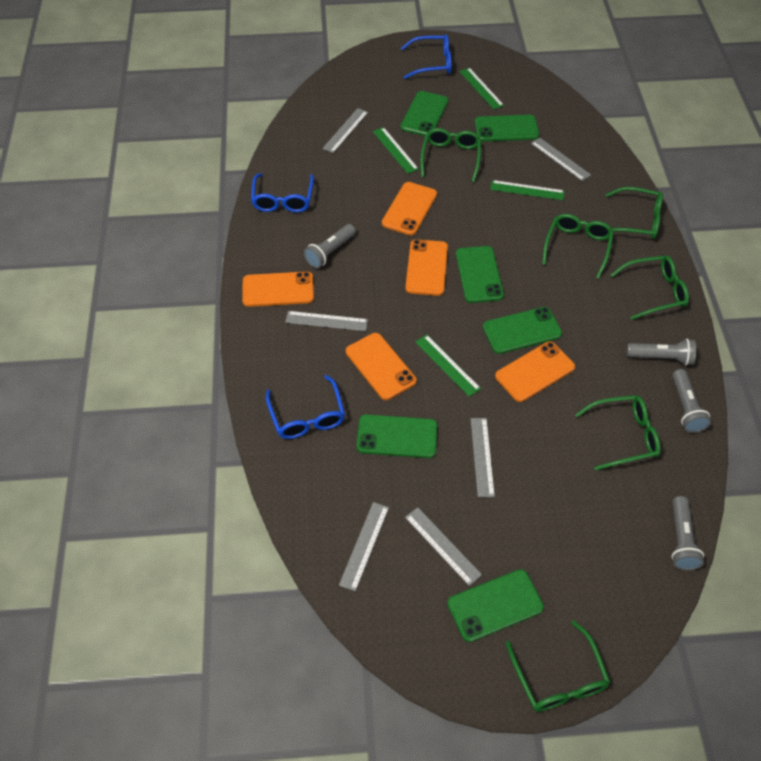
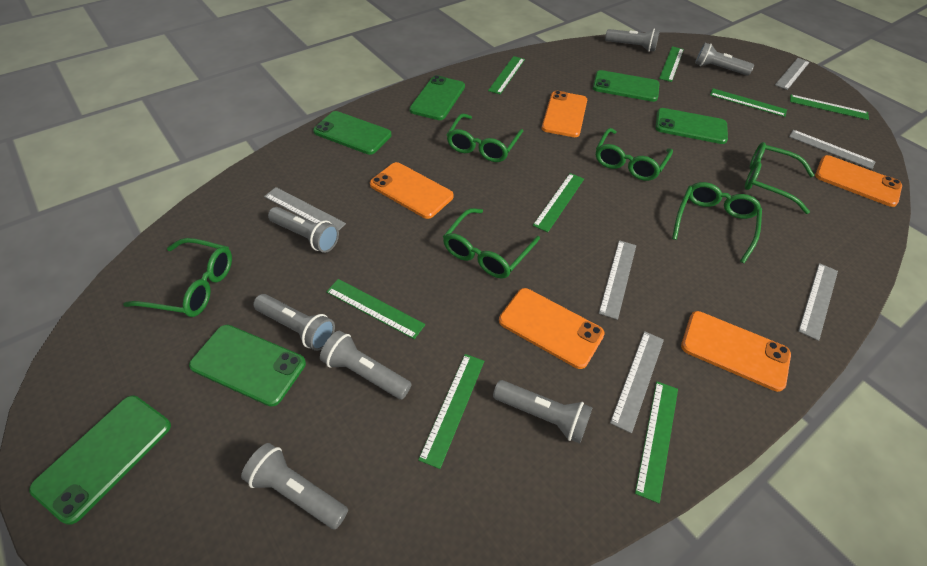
blue glasses: [251,173,314,212] [266,375,345,439] [401,35,452,79] = 3 -> none = 0
green ruler: [373,127,419,174] [415,335,481,397] [459,68,504,109] [490,180,565,200] = 4 -> [326,279,425,339] [418,354,484,469] [488,56,525,94] [533,173,584,232] [635,381,678,503] [659,46,684,82] [710,88,787,117] [790,95,869,120] = 8
grey flashlight: [304,224,356,268] [627,339,696,366] [671,496,704,570] [672,369,711,433] = 4 -> [241,443,348,530] [253,294,335,351] [268,207,339,253] [320,331,412,400] [493,380,593,444] [605,28,660,52] [695,43,754,75] = 7

